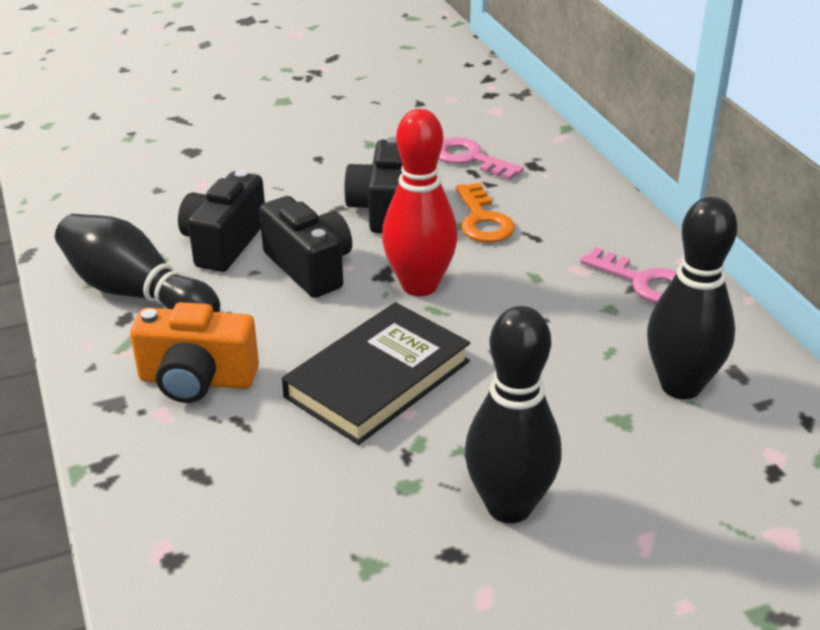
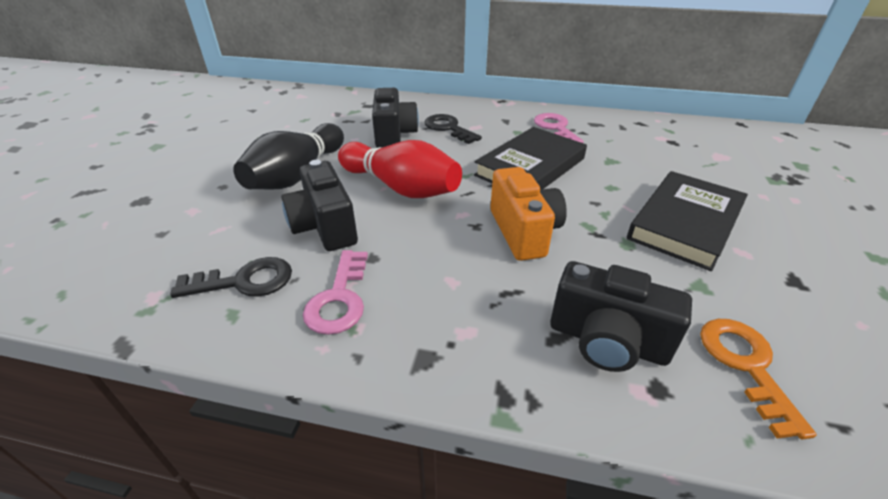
black book: [282,302,470,445] = 1 -> [474,127,587,190] [627,171,748,271] = 2
black bowling pin: [55,214,220,312] [465,306,562,523] [647,197,738,399] = 3 -> [233,123,344,190] = 1
black key: none = 0 -> [170,257,292,298] [424,114,482,144] = 2

